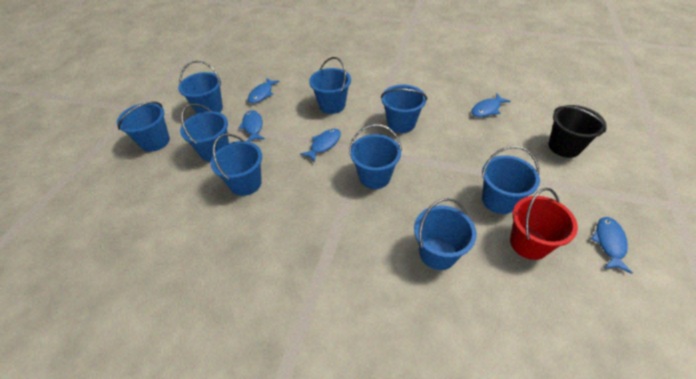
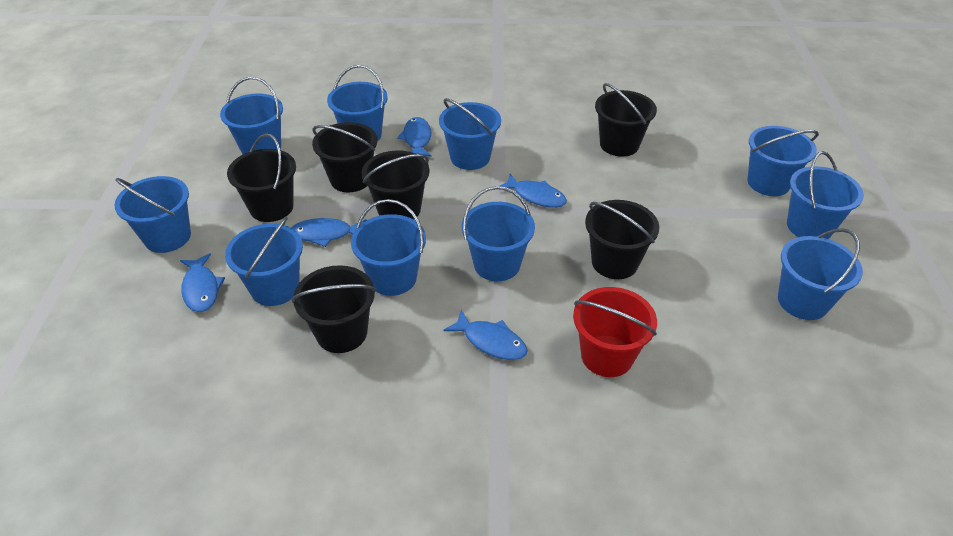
black bucket: [548,105,607,158] = 1 -> [227,133,296,222] [292,265,376,353] [312,122,378,192] [362,151,430,219] [585,200,659,279] [595,83,657,157] = 6
blue bucket: [117,101,170,152] [178,61,223,114] [180,103,229,162] [211,134,262,196] [309,57,351,114] [349,124,402,189] [381,85,427,133] [414,198,477,270] [482,146,540,214] = 9 -> [114,176,191,253] [220,77,283,154] [225,216,303,306] [327,65,388,141] [351,199,426,296] [439,98,501,170] [462,186,535,281] [747,126,819,196] [778,228,863,320] [787,151,864,239] = 10

